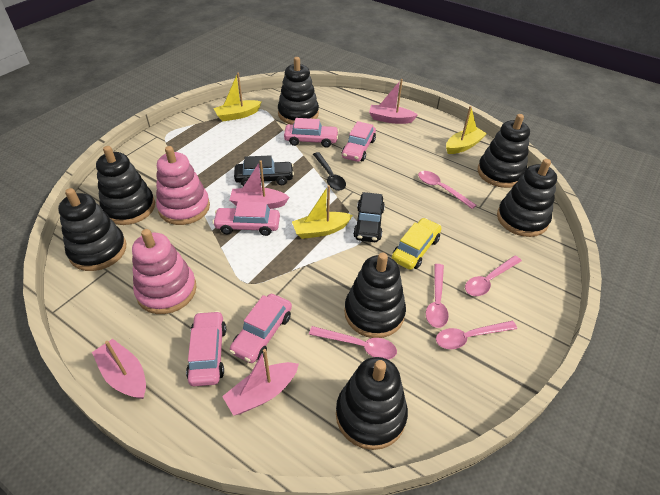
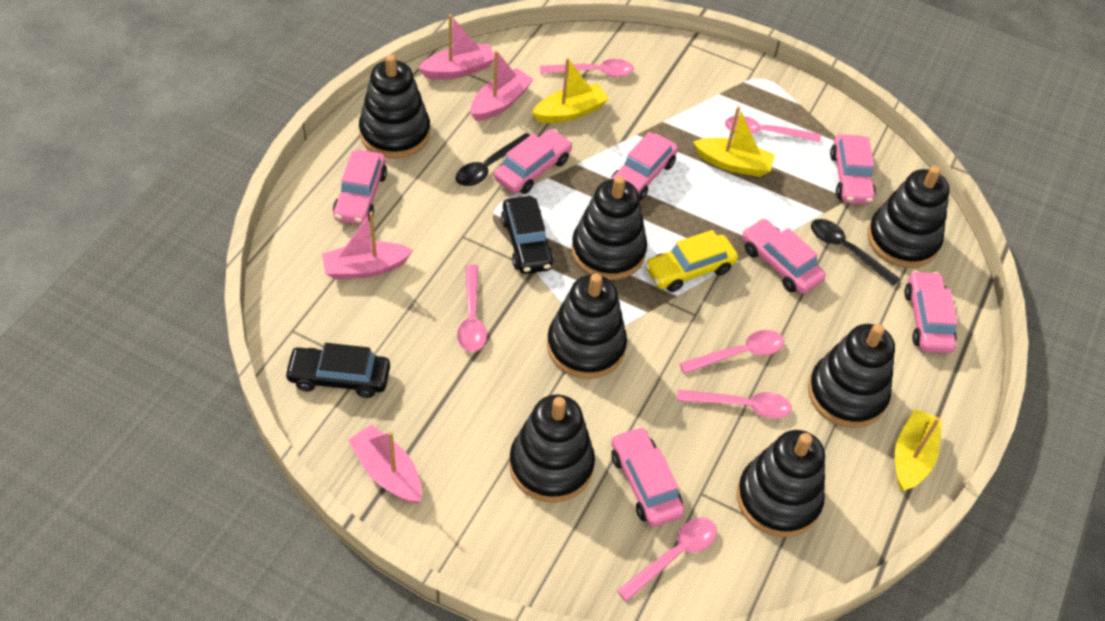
black spoon: [313,152,346,191] = 1 -> [456,133,530,186] [811,219,900,286] = 2
pink car: [186,311,226,386] [212,201,280,236] [230,294,292,363] [284,118,339,148] [342,121,376,162] = 5 -> [333,150,387,225] [494,129,573,194] [611,132,678,201] [611,426,685,527] [742,218,826,294] [830,134,876,205] [904,271,958,353] = 7
pink spoon: [309,326,397,360] [418,171,476,209] [426,264,449,328] [436,321,517,349] [465,256,522,296] = 5 -> [457,264,487,352] [540,59,634,77] [617,517,717,602] [677,390,792,419] [679,330,784,374] [725,116,821,142] = 6
pink stacking toy: [132,229,197,314] [156,146,210,225] = 2 -> none = 0

